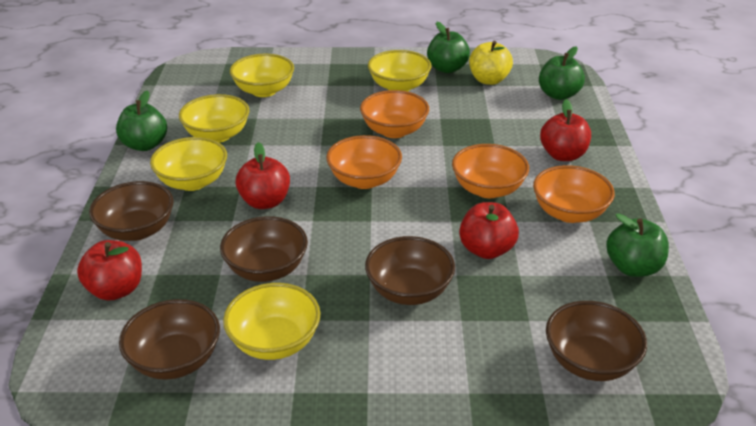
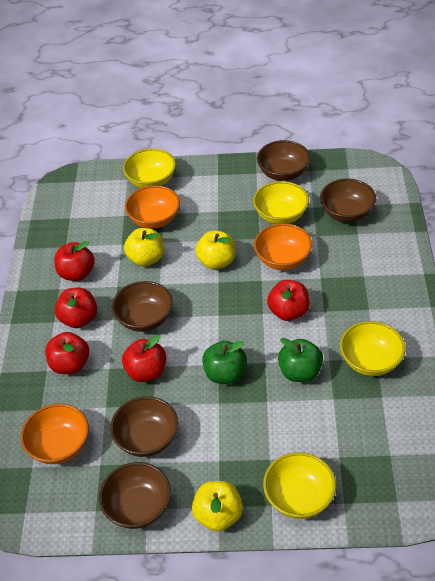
green apple: [116,90,167,151] [427,22,470,73] [539,46,585,100] [606,213,669,277] = 4 -> [202,341,247,384] [278,338,323,382] = 2
orange bowl: [326,135,402,189] [360,90,429,138] [452,144,529,198] [533,165,615,223] = 4 -> [21,404,89,464] [125,185,180,229] [254,223,312,270] = 3
red apple: [77,240,142,301] [235,142,290,209] [459,202,519,259] [540,99,591,161] = 4 -> [45,332,89,374] [54,241,95,281] [55,288,97,328] [122,335,166,382] [267,280,310,321] = 5
yellow apple: [469,41,513,85] = 1 -> [124,228,164,267] [192,481,243,531] [195,230,235,270] = 3
yellow bowl: [150,137,227,191] [179,94,249,143] [223,283,321,360] [230,54,294,97] [368,50,432,92] = 5 -> [123,148,176,188] [253,181,309,224] [263,452,336,519] [340,321,405,376] = 4

